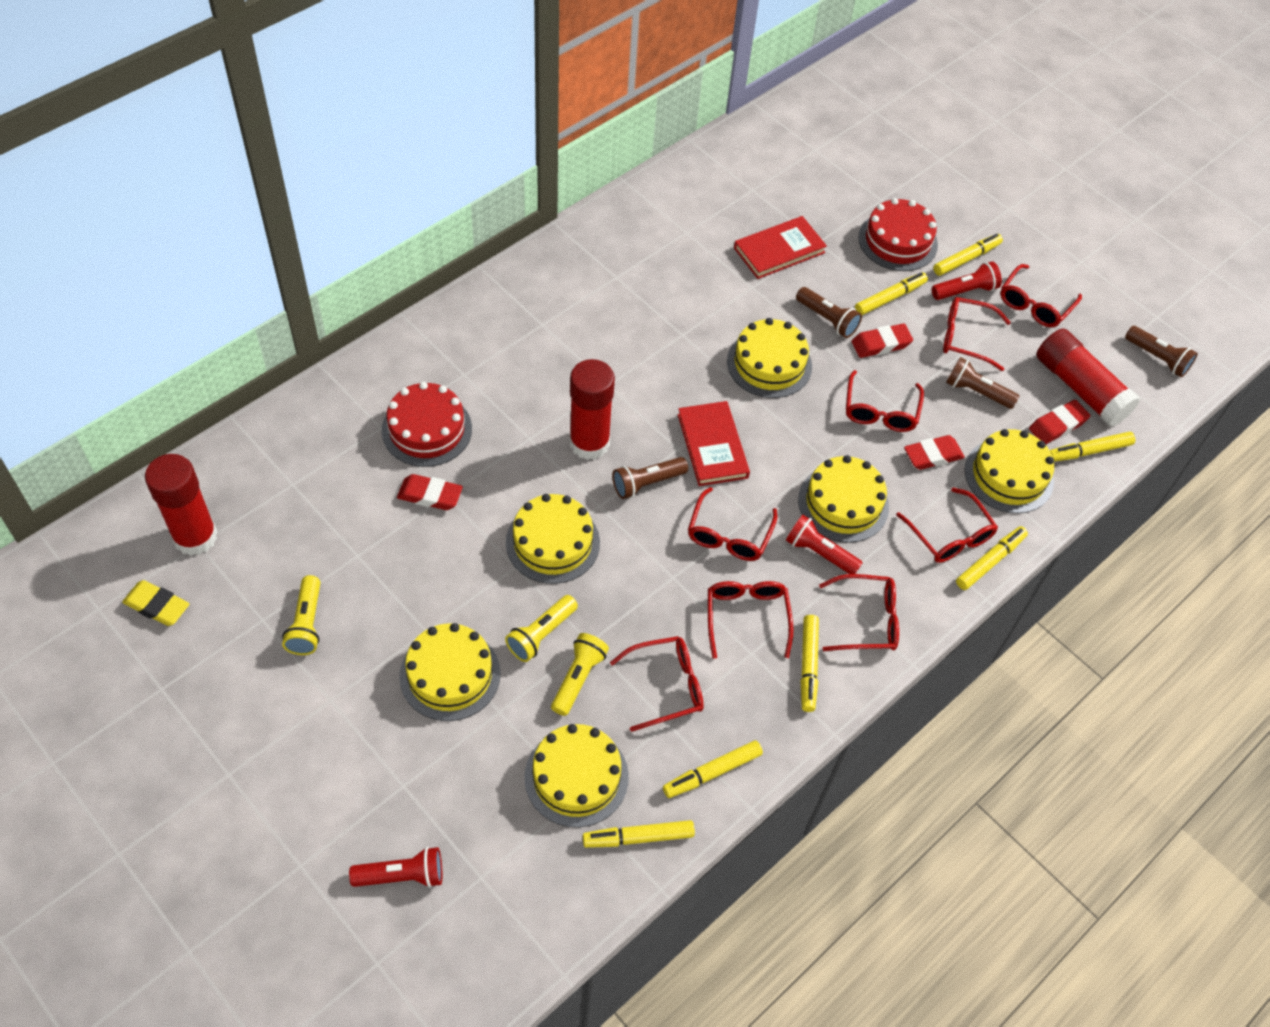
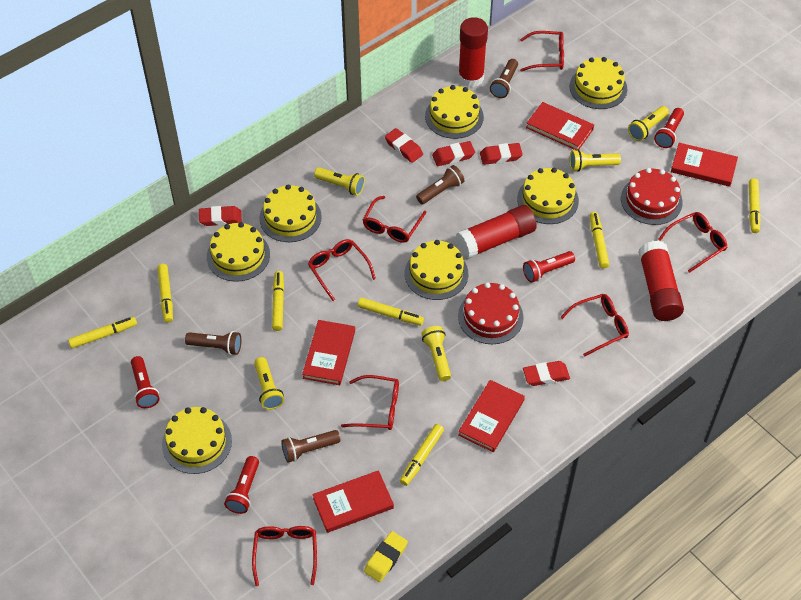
red book: [678,401,750,486] [734,216,827,279] = 2 -> [302,320,355,385] [312,470,394,533] [458,380,525,452] [526,102,594,150] [671,143,738,187] = 5
red eraser: [397,474,463,510] [852,324,913,358] [904,435,965,470] [1029,400,1090,444] = 4 -> [199,206,242,226] [385,128,423,163] [432,141,475,166] [480,143,523,165] [523,361,570,386] = 5
red flashlight: [349,847,442,888] [786,515,863,574] [932,261,1002,300] = 3 -> [131,356,159,408] [224,456,259,514] [523,251,575,283] [654,108,684,148] = 4
red glasses: [610,636,704,732] [688,487,778,561] [708,581,794,659] [819,574,899,651] [846,370,924,432] [896,487,998,563] [943,297,1011,371] [1000,264,1082,327] = 8 -> [252,526,317,586] [308,239,376,301] [341,375,399,430] [363,196,427,243] [520,31,564,72] [561,294,629,357] [658,212,728,273] = 7
yellow cake: [399,623,501,721] [506,494,600,584] [524,724,629,827] [727,318,812,398] [798,455,889,543] [965,429,1054,513] = 6 -> [162,407,232,474] [207,222,270,282] [259,184,322,242] [405,240,468,300] [425,85,484,139] [517,168,579,224] [569,57,627,109] = 7
yellow flashlight: [282,575,320,655] [505,595,578,662] [551,633,609,716] = 3 -> [254,357,284,410] [314,167,365,195] [421,326,451,381] [569,149,621,172] [628,106,669,141] = 5

